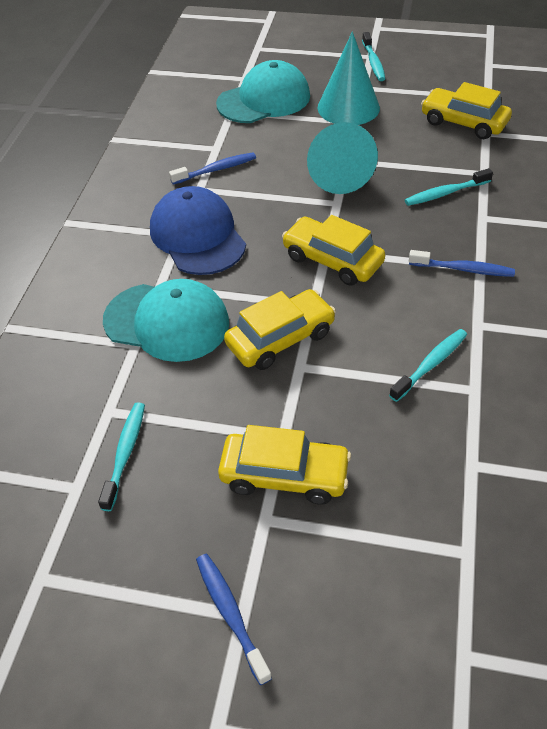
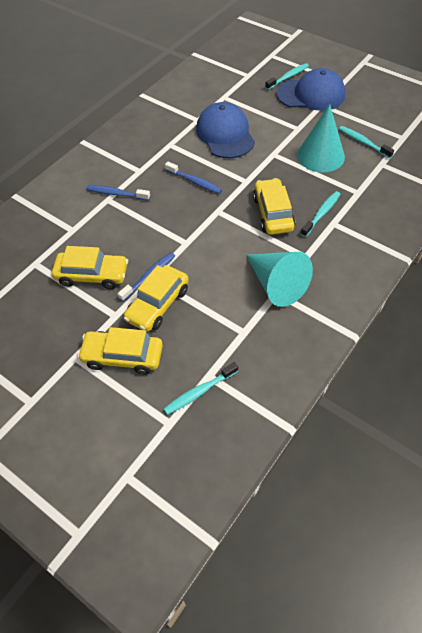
blue cap: [150,186,246,275] = 1 -> [196,102,255,158] [276,68,345,111] = 2
turquoise cap: [103,279,229,362] [216,60,310,123] = 2 -> none = 0

